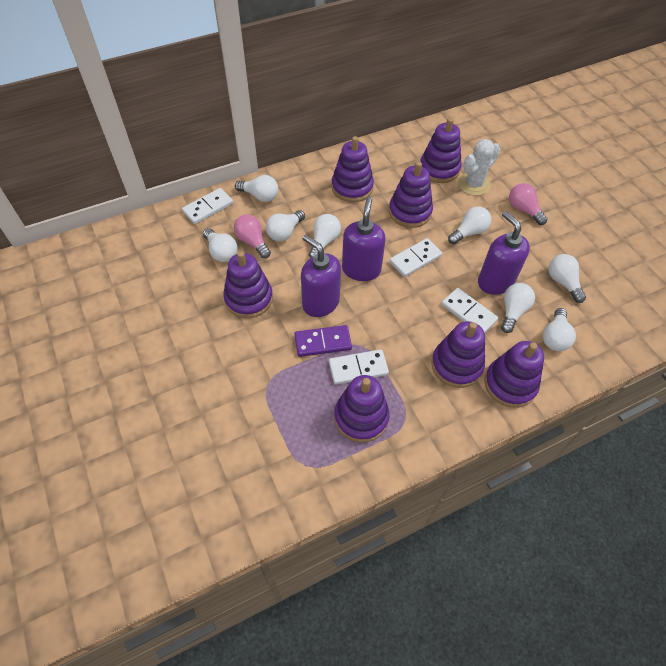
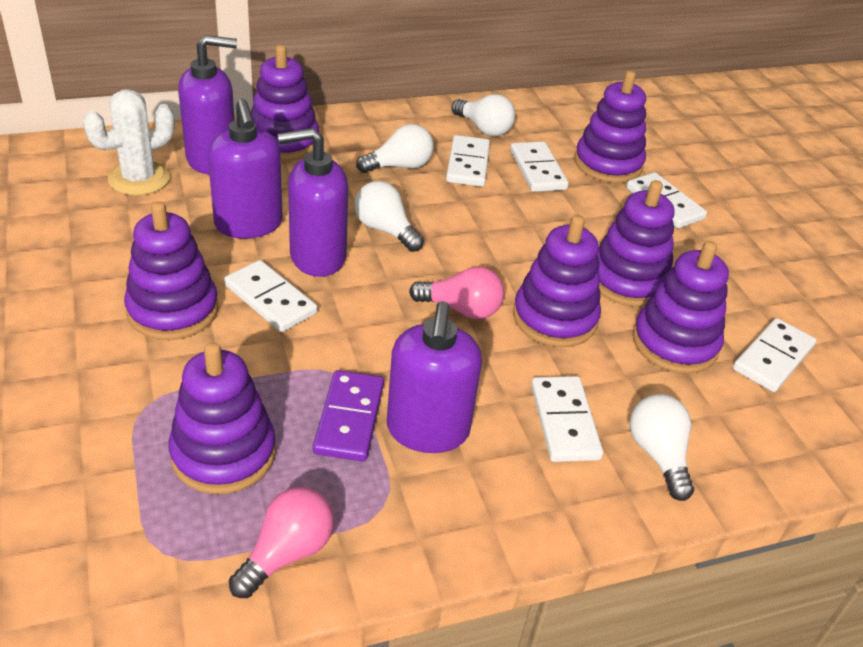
purple soap dispenser: [301,235,341,317] [342,196,386,281] [478,211,530,295] = 3 -> [178,35,237,174] [208,99,283,239] [278,128,348,277] [387,301,482,453] = 4
white domino: [182,188,233,224] [329,349,389,385] [389,238,442,277] [441,288,498,333] = 4 -> [224,260,317,332] [446,135,490,187] [510,141,569,192] [531,376,603,462] [626,172,707,228] [733,318,816,392] = 6
white light bulb: [203,228,238,262] [235,175,278,202] [266,210,305,241] [309,214,341,258] [448,207,492,244] [501,283,535,333] [543,308,576,351] [548,254,586,303] = 8 -> [354,181,424,252] [356,124,434,173] [452,94,515,136] [630,394,694,501] = 4

